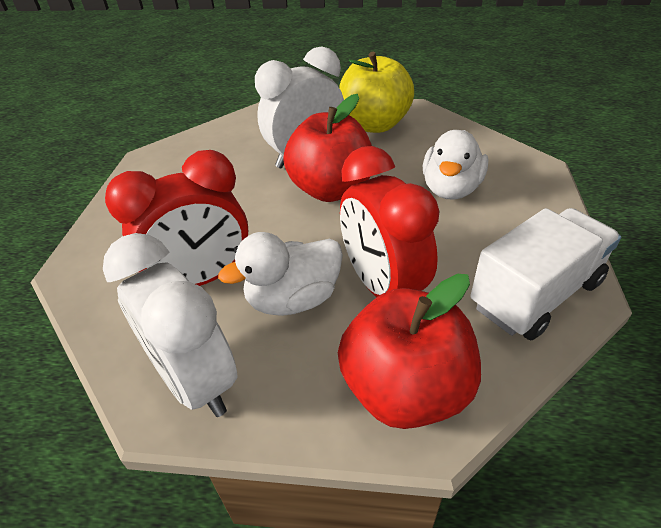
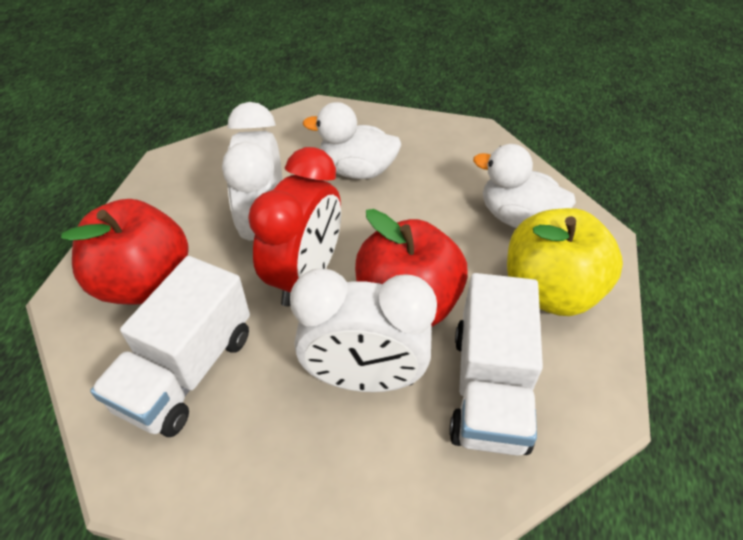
red clock: [105,150,248,286] [340,146,439,297] = 2 -> [248,147,341,306] = 1
white truck: [470,208,621,340] = 1 -> [90,256,250,437] [449,273,543,456] = 2

